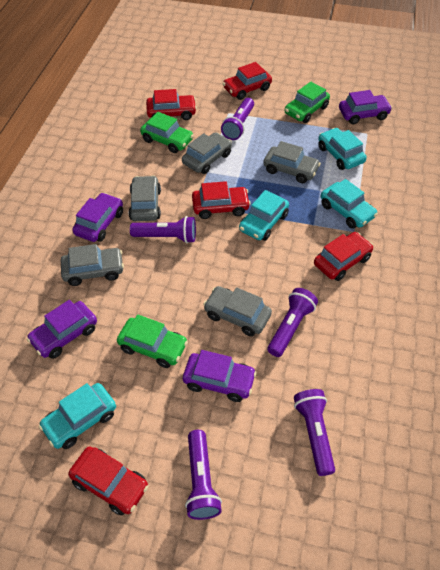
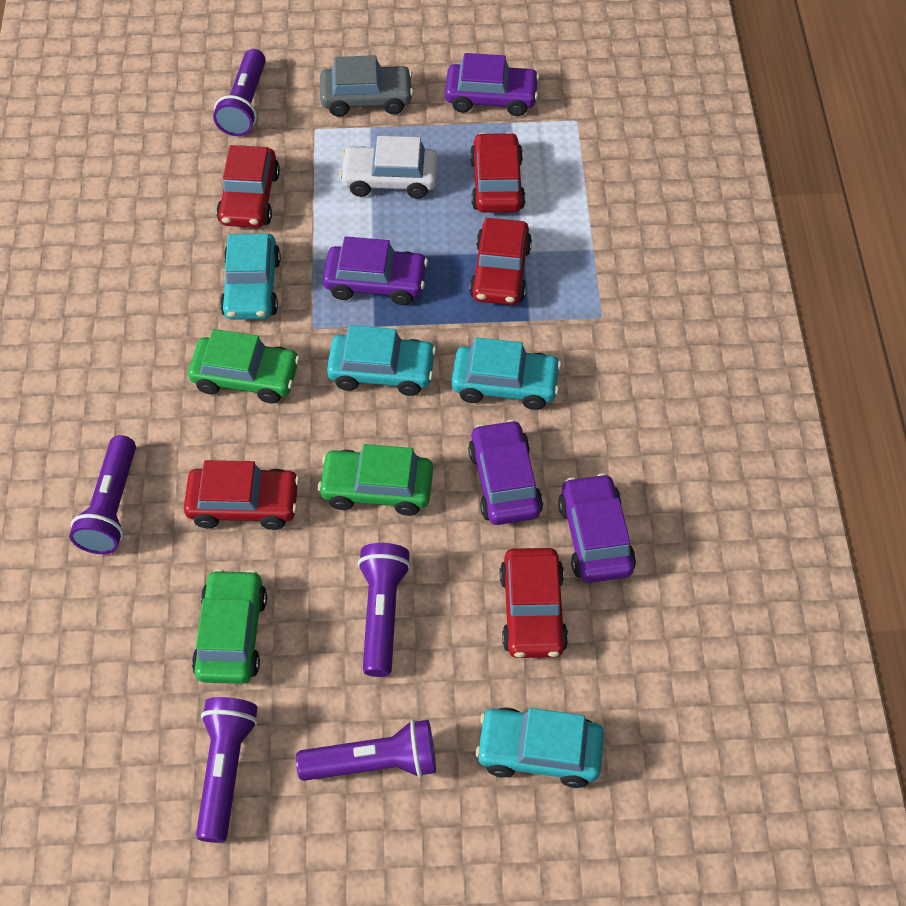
grey car: [61,244,124,286] [129,175,161,221] [182,132,232,174] [203,286,272,336] [263,141,321,183] = 5 -> [320,55,414,117] = 1
white car: none = 0 -> [339,136,438,199] = 1

